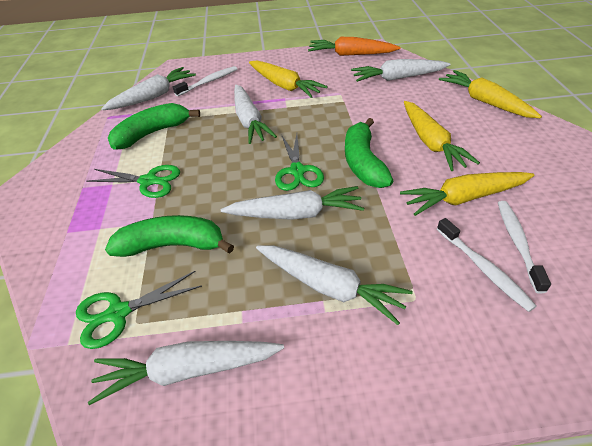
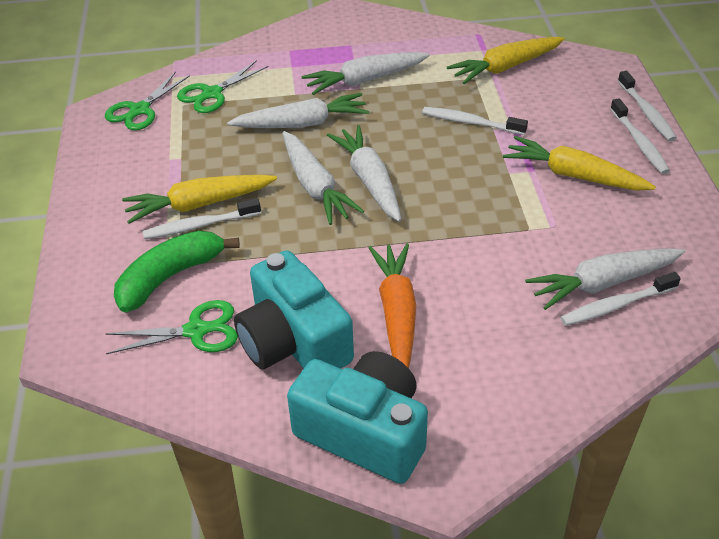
green banana: [105,215,234,257] [108,103,200,149] [345,118,393,188] = 3 -> [114,230,240,313] = 1
turquoise camera: none = 0 -> [234,250,354,369] [287,351,428,484] = 2
white carrot: [88,341,284,405] [101,67,196,110] [221,186,364,220] [234,84,277,144] [256,245,413,325] [351,59,451,82] = 6 -> [227,93,369,128] [283,131,364,225] [302,52,430,95] [327,125,401,222] [525,248,686,310] = 5
white toothbrush: [173,66,237,96] [437,218,537,312] [498,201,551,294] = 3 -> [143,198,261,239] [422,107,528,135] [560,272,681,326] [610,98,670,174] [618,71,677,141] = 5
yellow carrot: [249,61,328,98] [400,172,534,216] [404,101,480,171] [439,70,542,118] = 4 -> [122,175,277,224] [447,37,565,84] [503,136,656,191] = 3

